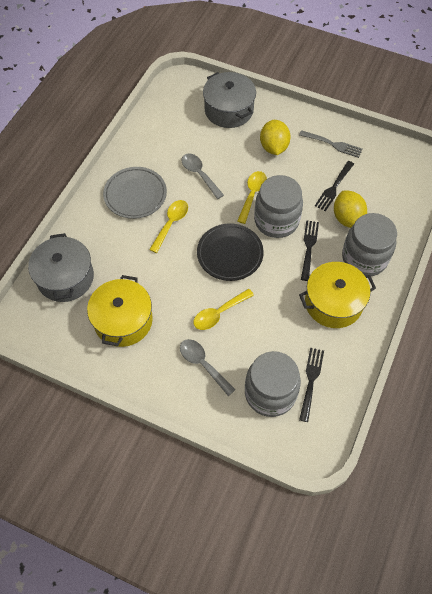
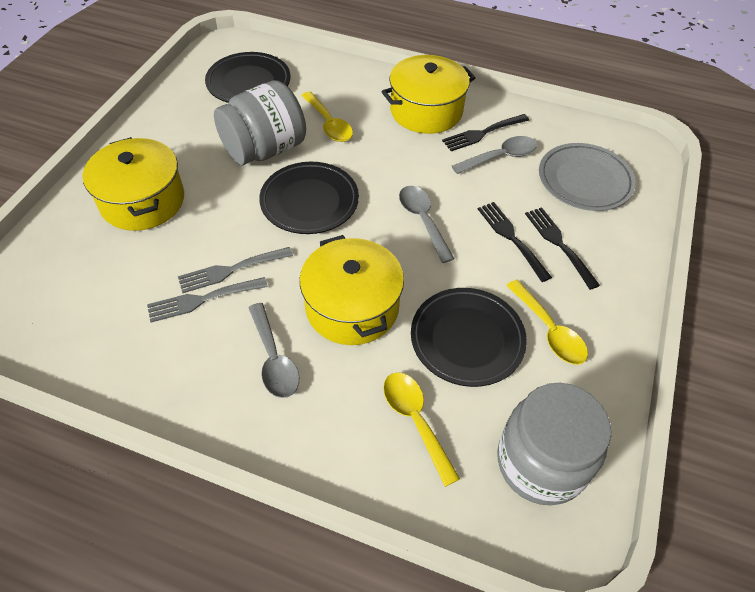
black plate: [197,223,264,281] = 1 -> [205,52,290,103] [259,162,359,234] [411,288,527,387] = 3
grey fork: [299,130,363,158] = 1 -> [147,277,268,322] [178,247,293,293] = 2
grey jar: [245,351,301,417] [254,175,303,238] [342,213,397,276] = 3 -> [214,80,306,165] [497,383,611,505] = 2
grey pot: [28,233,94,302] [203,72,256,128] = 2 -> none = 0
grey spoon: [180,339,235,396] [181,154,224,199] = 2 -> [248,303,299,398] [399,186,454,263] [452,136,537,174] = 3
yellow lemon: [260,120,291,155] [334,190,367,228] = 2 -> none = 0
yellow pot: [87,275,153,347] [299,262,376,328] = 2 -> [82,137,184,231] [300,235,404,345] [381,55,475,134] = 3

